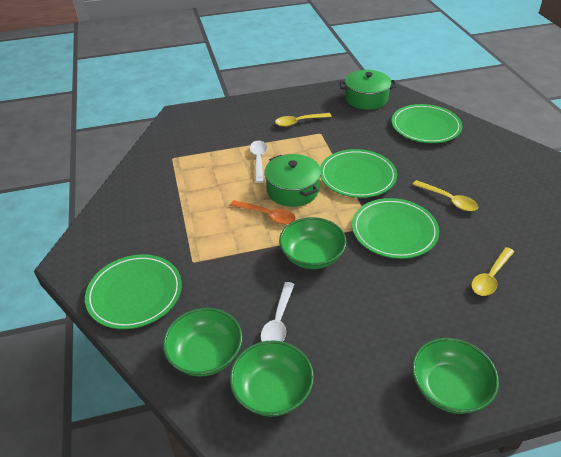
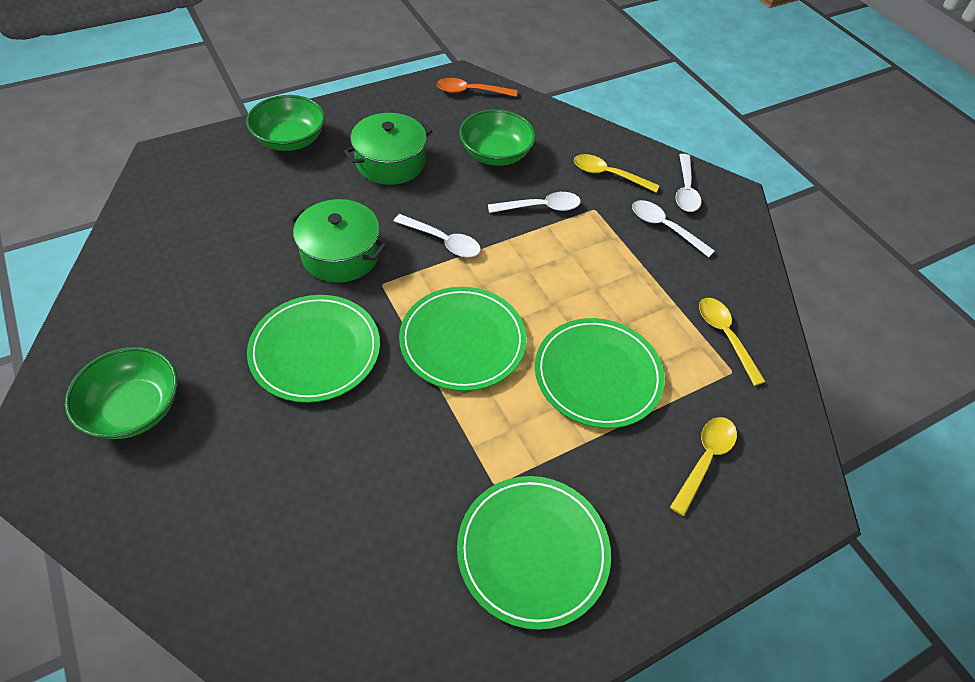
green bowl: [163,308,242,376] [230,340,314,417] [279,217,347,269] [412,338,499,414] = 4 -> [65,347,178,439] [246,95,325,151] [459,109,536,166] = 3
white spoon: [250,140,267,183] [261,282,295,342] = 2 -> [394,214,481,257] [488,192,581,213] [632,200,715,257] [675,154,701,212] = 4

